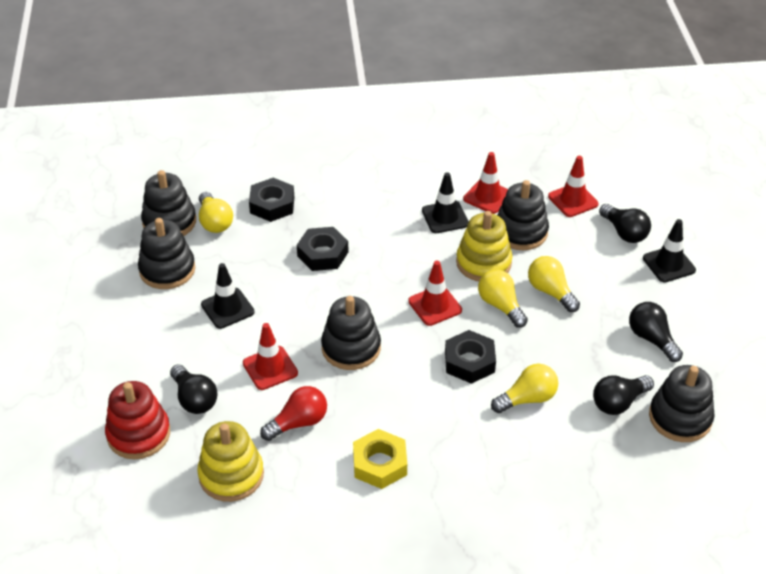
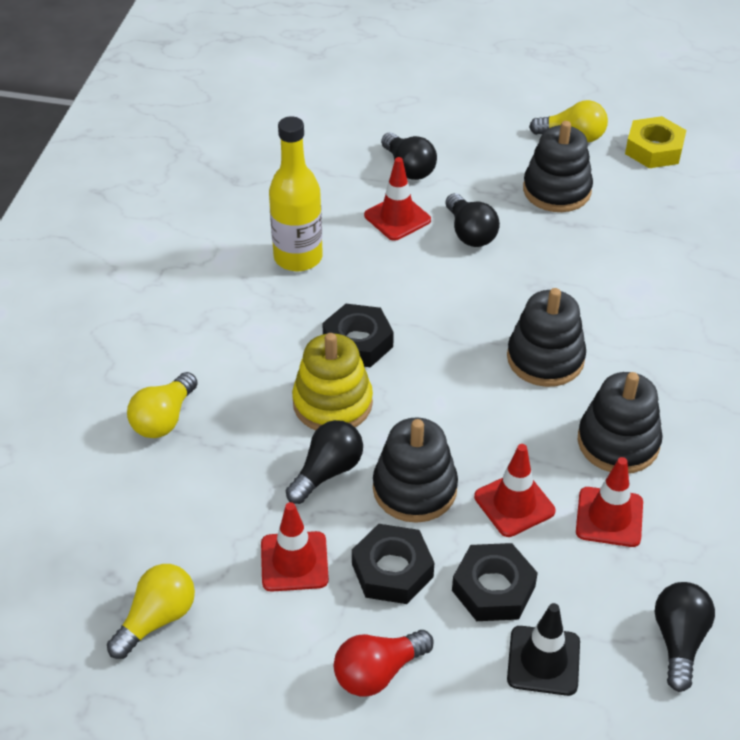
black stacking toy: [138,218,195,289] [141,170,196,236] [321,296,381,370] [497,180,549,250] [649,365,715,442] = 5 -> [373,417,458,523] [507,288,586,387] [523,121,593,212] [578,372,663,474] = 4
black traffic cone: [201,263,254,329] [422,172,469,233] [643,219,696,282] = 3 -> [507,603,580,696] = 1
red stacking toy: [105,381,170,459] = 1 -> none = 0
yellow bottle: none = 0 -> [269,116,323,271] = 1
yellow light bulb: [199,192,233,233] [478,269,528,328] [491,364,558,413] [528,256,580,312] = 4 -> [107,564,195,659] [127,372,198,438] [529,100,608,142] = 3
yellow stacking toy: [197,421,264,502] [456,211,512,281] = 2 -> [292,333,373,430] = 1

